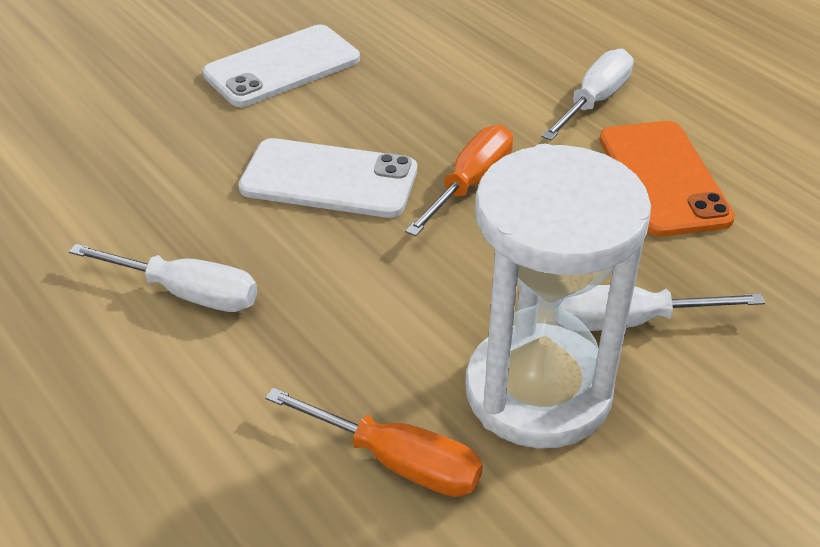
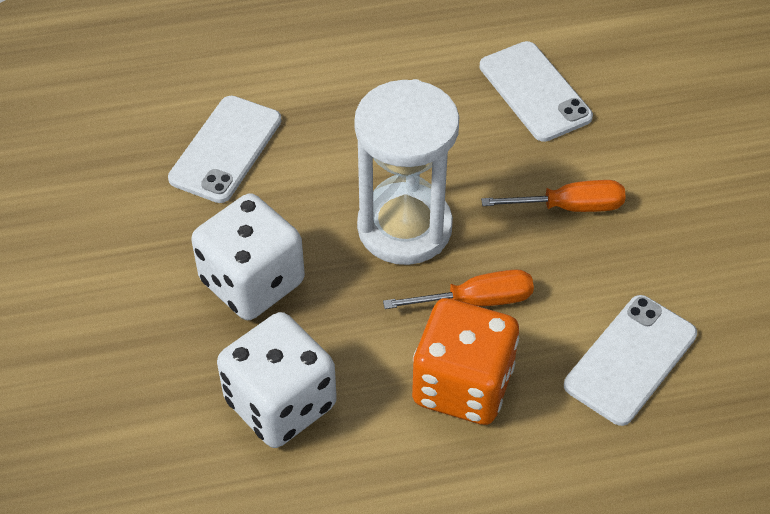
orange dice: none = 0 -> [412,298,519,425] = 1
orange phone: [599,121,735,237] = 1 -> none = 0
white dice: none = 0 -> [191,193,305,320] [217,312,337,448] = 2
white phone: [203,25,360,107] [238,138,417,218] = 2 -> [168,96,282,203] [479,41,593,142] [564,295,697,426] = 3
white screwdriver: [69,244,257,312] [541,49,634,140] [561,285,765,331] = 3 -> none = 0

